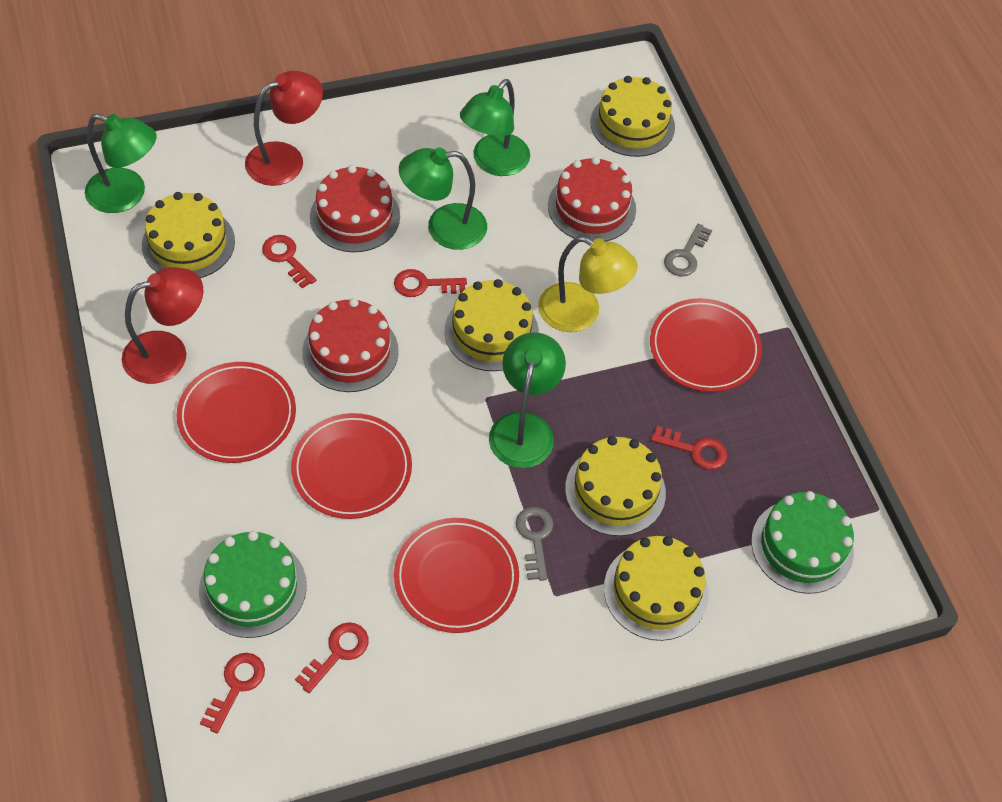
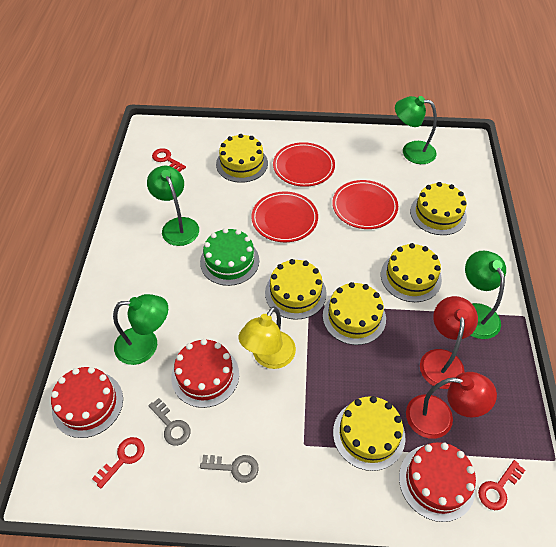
green cake: [199,531,307,638] [751,491,854,594] = 2 -> [200,228,259,286] = 1
red key: [200,653,265,733] [262,235,317,289] [295,622,369,693] [394,269,467,297] [651,426,727,470] = 5 -> [92,437,144,489] [152,148,186,172] [478,460,525,510] = 3
red plate: [177,362,296,463] [291,413,412,519] [394,518,519,633] [650,298,762,392] = 4 -> [251,192,318,242] [273,142,335,187] [332,180,398,229] = 3
yellow cake: [142,192,235,278] [444,279,539,371] [565,436,666,536] [590,76,675,157] [604,536,709,641] = 5 -> [216,134,268,183] [265,259,327,320] [323,282,386,345] [333,396,405,471] [381,243,442,302] [410,182,467,235] = 6

